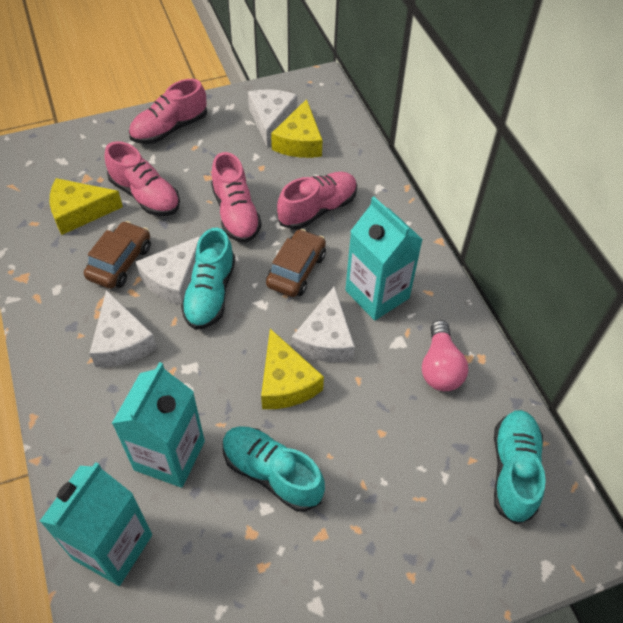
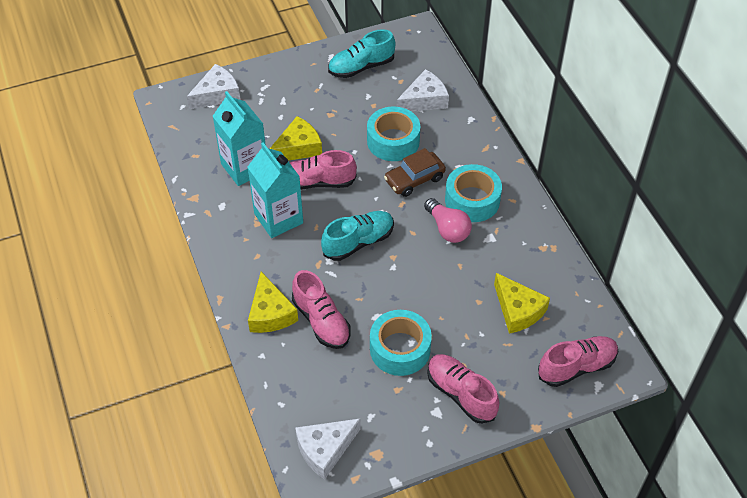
brown car: [84,221,151,289] [266,229,326,297] = 2 -> [384,148,446,197] = 1
turquoise carton: [40,462,152,586] [112,362,205,488] [345,197,423,321] = 3 -> [213,91,266,186] [248,142,303,238] = 2
turquoise shoe: [181,228,235,330] [223,426,325,512] [494,410,546,525] = 3 -> [321,211,394,261] [328,29,395,78] = 2
turquoise tape: none = 0 -> [367,106,420,161] [370,310,432,376] [445,164,502,222] = 3
white cheese: [90,290,157,367] [136,236,201,305] [248,89,297,147] [292,286,355,362] = 4 -> [187,64,240,109] [295,419,361,480] [397,69,449,111] = 3

